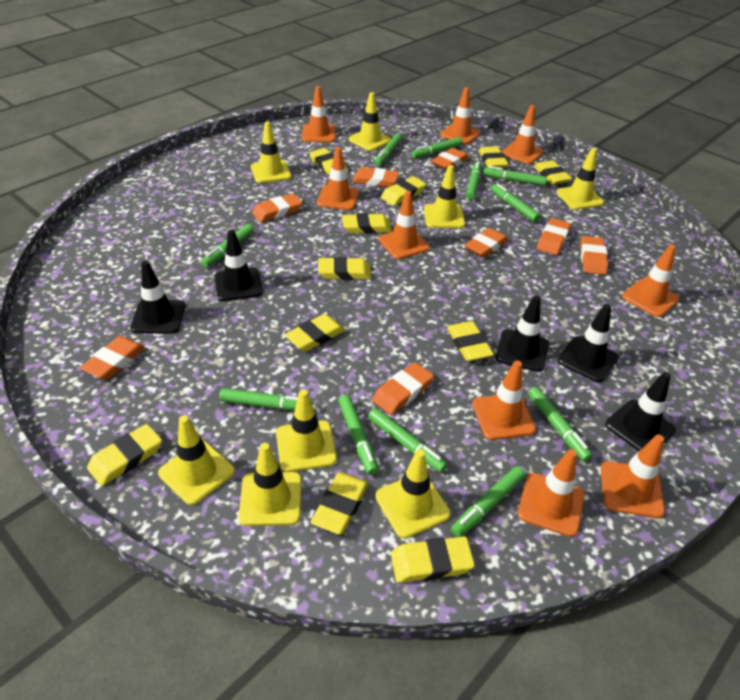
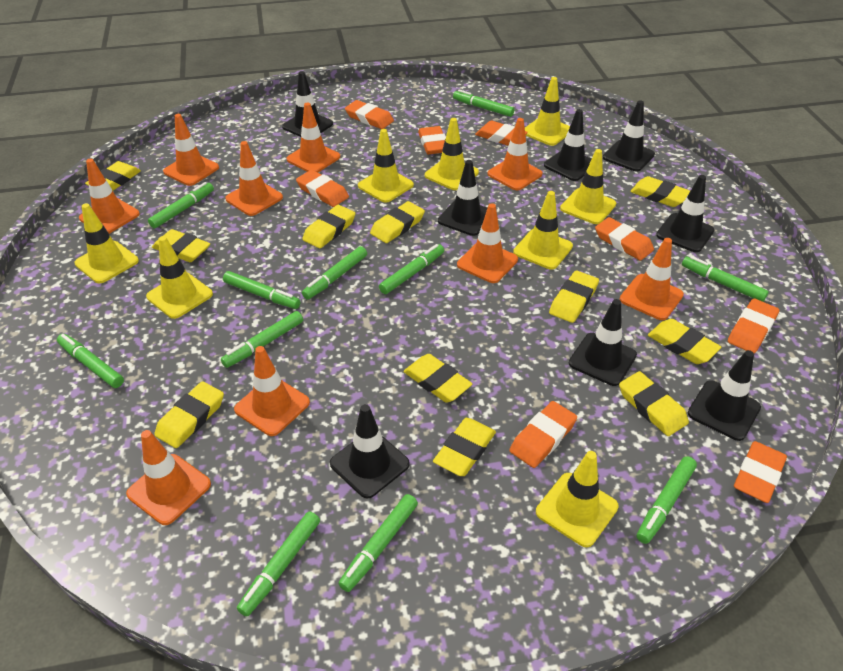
black traffic cone: [130,261,185,334] [214,230,263,301] [496,295,549,372] [558,304,619,383] [605,372,676,451] = 5 -> [282,71,333,137] [330,404,410,499] [438,160,487,236] [544,109,591,181] [569,299,637,386] [603,100,655,171] [656,175,714,252] [688,350,761,441] = 8

